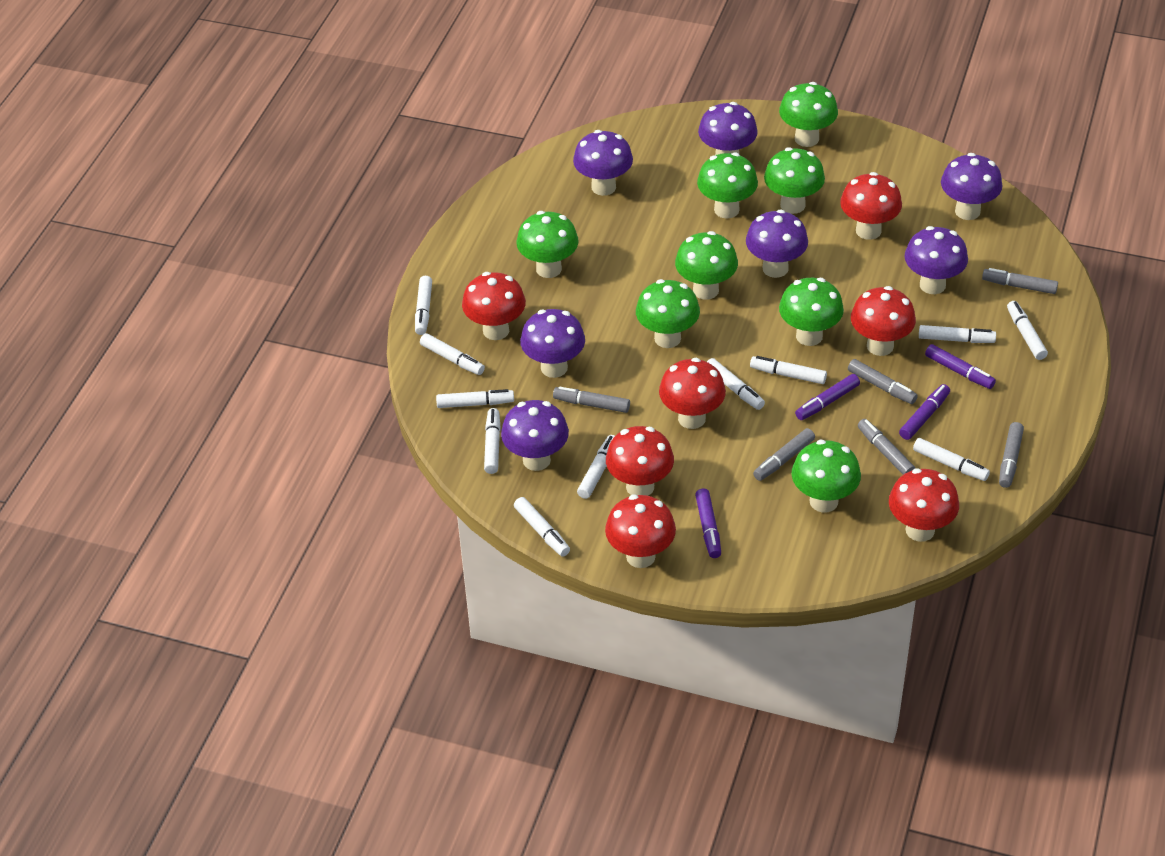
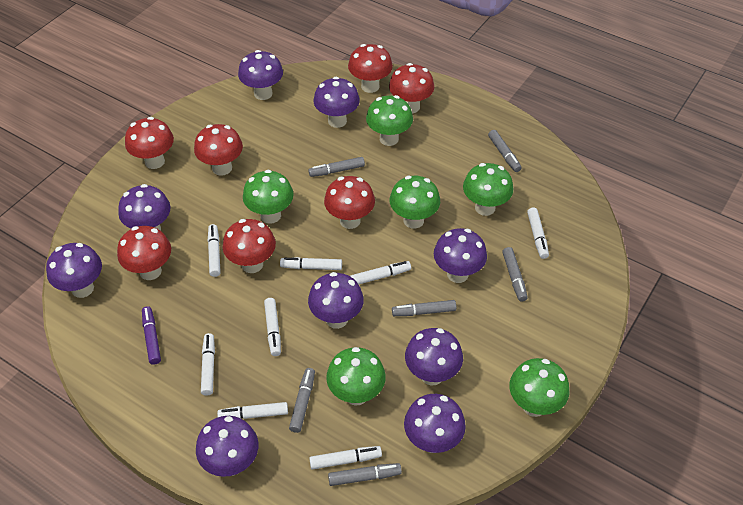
green mushroom: [516,211,579,278] [636,279,700,348] [675,231,738,300] [697,152,758,219] [764,147,825,214] [779,82,838,147] [779,278,844,346] [791,440,861,513] = 8 -> [243,170,294,224] [326,347,386,406] [366,95,413,146] [390,176,440,229] [463,163,513,216] [509,358,570,417] = 6
purple marker: [695,489,721,558] [795,374,860,420] [899,384,950,440] [925,344,996,389] = 4 -> [142,306,161,365] = 1
purple mushroom: [501,400,569,471] [520,309,585,378] [573,130,633,196] [698,102,758,155] [746,209,808,278] [905,226,968,294] [941,153,1002,220] = 7 -> [46,243,102,298] [118,184,171,230] [196,416,258,477] [238,50,283,100] [308,272,364,329] [314,77,360,128] [404,394,466,453] [405,328,463,386] [434,228,487,283] = 9
white marker: [415,276,432,335] [420,333,485,375] [436,389,514,408] [484,408,501,474] [514,497,570,557] [577,435,615,499] [707,358,765,410] [750,356,827,384] [913,438,990,481] [919,325,996,343] [1007,301,1048,360] = 11 -> [201,333,215,396] [208,224,221,277] [217,402,288,419] [264,298,281,356] [280,257,342,270] [309,446,382,470] [350,261,411,285] [527,207,549,259] = 8

